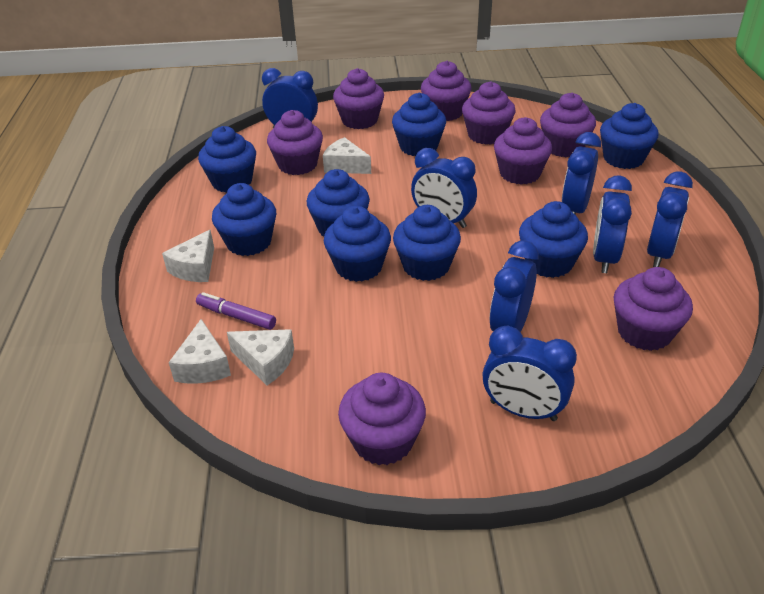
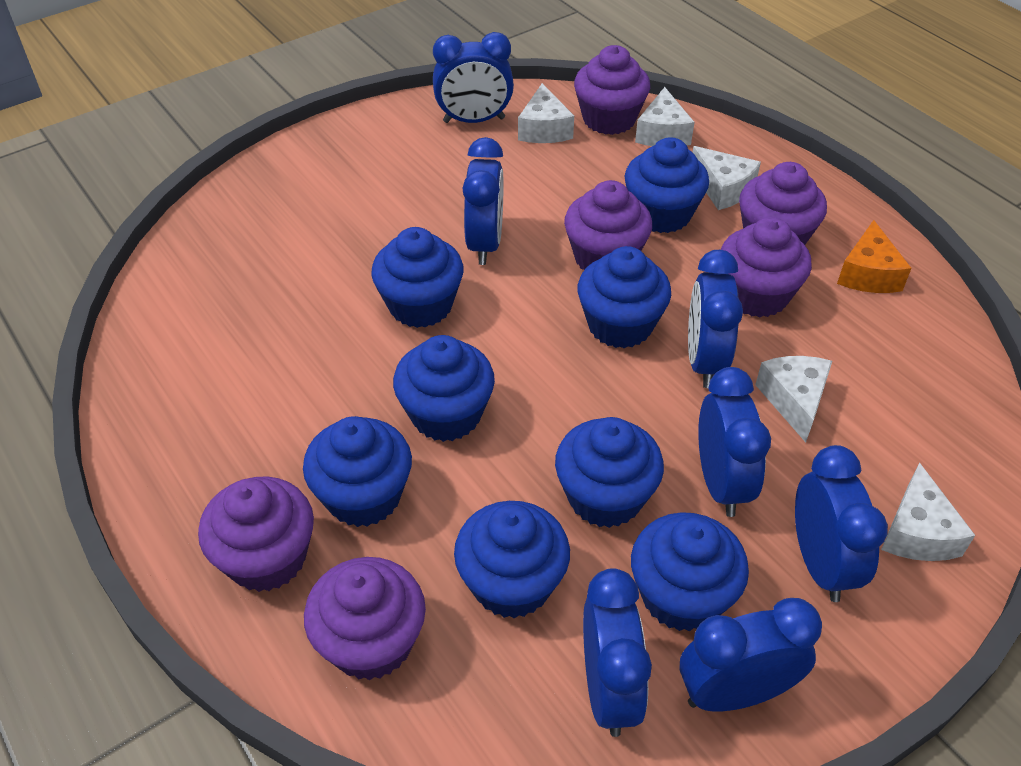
orange cheese: none = 0 -> [837,220,912,293] = 1
purple cupcake: [267,110,323,175] [333,68,384,129] [338,373,426,465] [421,61,471,121] [462,81,516,145] [494,117,552,185] [540,93,596,157] [614,267,693,351] = 8 -> [198,476,314,592] [304,557,426,680] [564,180,652,270] [574,45,650,135] [721,217,812,317] [739,162,827,245] = 6
purple marker: [196,292,276,330] = 1 -> none = 0
white cheese: [162,230,214,282] [169,319,231,384] [227,329,294,385] [323,137,371,174] = 4 -> [518,83,574,143] [635,87,695,146] [692,146,761,210] [755,356,832,443] [881,462,975,561] = 5

